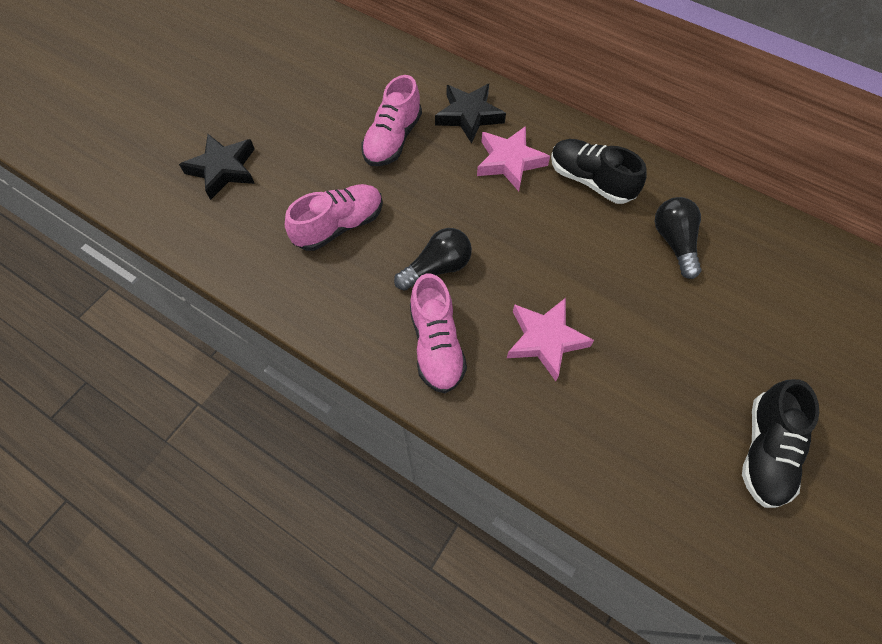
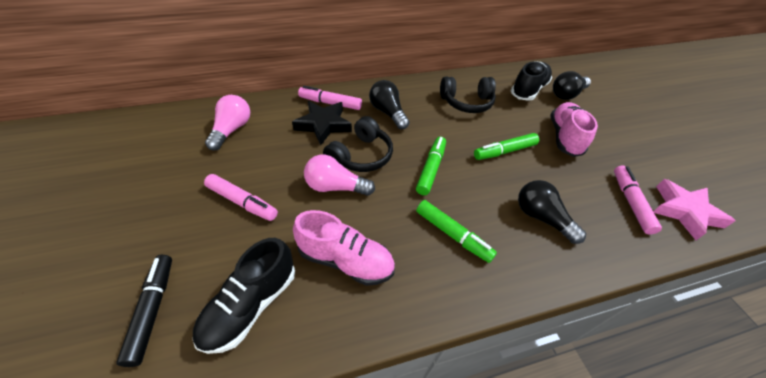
black headphones: none = 0 -> [323,116,393,172] [440,77,496,113] = 2
black light bulb: [394,228,472,291] [655,197,702,279] = 2 -> [369,80,409,129] [518,180,586,244] [553,71,591,100] = 3
black marker: none = 0 -> [116,255,172,367] = 1
black star: [179,134,255,200] [435,84,506,144] = 2 -> [292,101,352,145] = 1
green marker: none = 0 -> [416,136,446,195] [416,200,497,263] [474,133,539,160] = 3
pink light bulb: none = 0 -> [205,95,250,150] [304,155,375,196] = 2
pink marker: none = 0 -> [204,174,278,221] [298,86,362,110] [614,165,662,235] = 3
pink shoe: [285,184,383,251] [361,75,422,166] [410,273,467,393] = 3 -> [293,210,395,286] [550,102,598,157] = 2
pink star: [477,126,550,191] [507,298,594,381] = 2 -> [653,179,735,240] = 1

